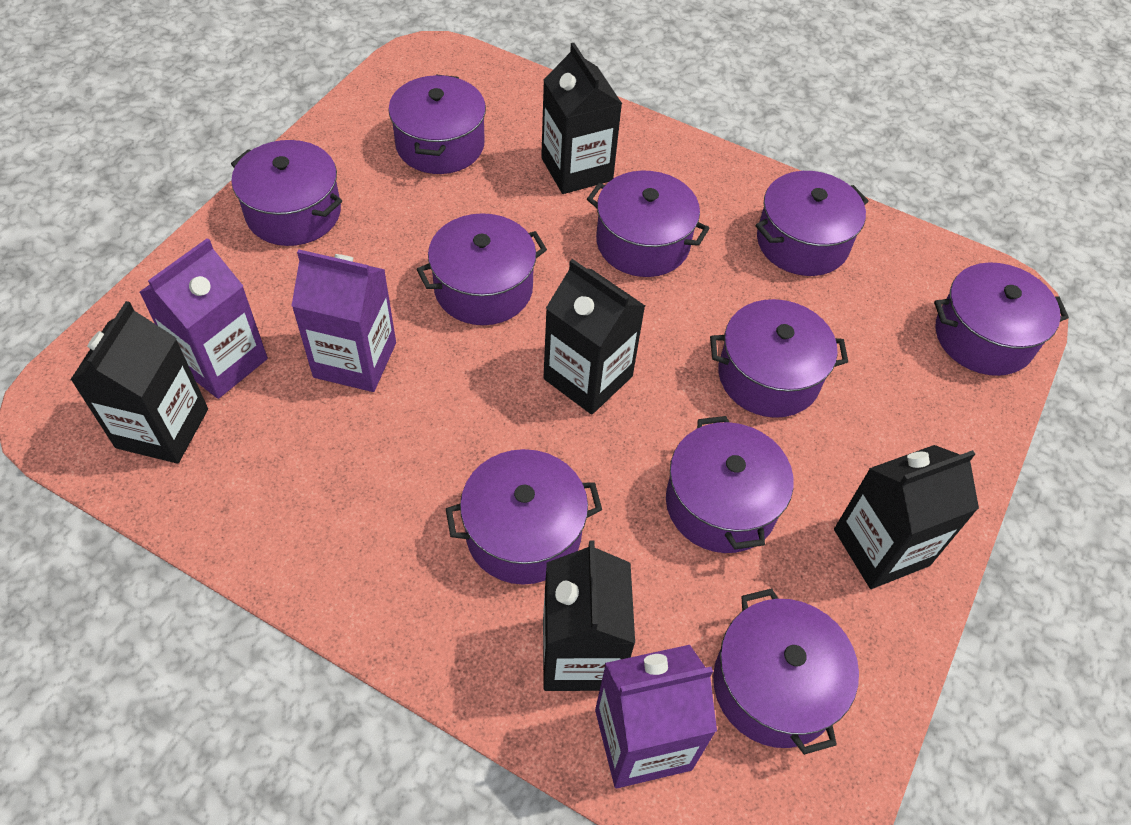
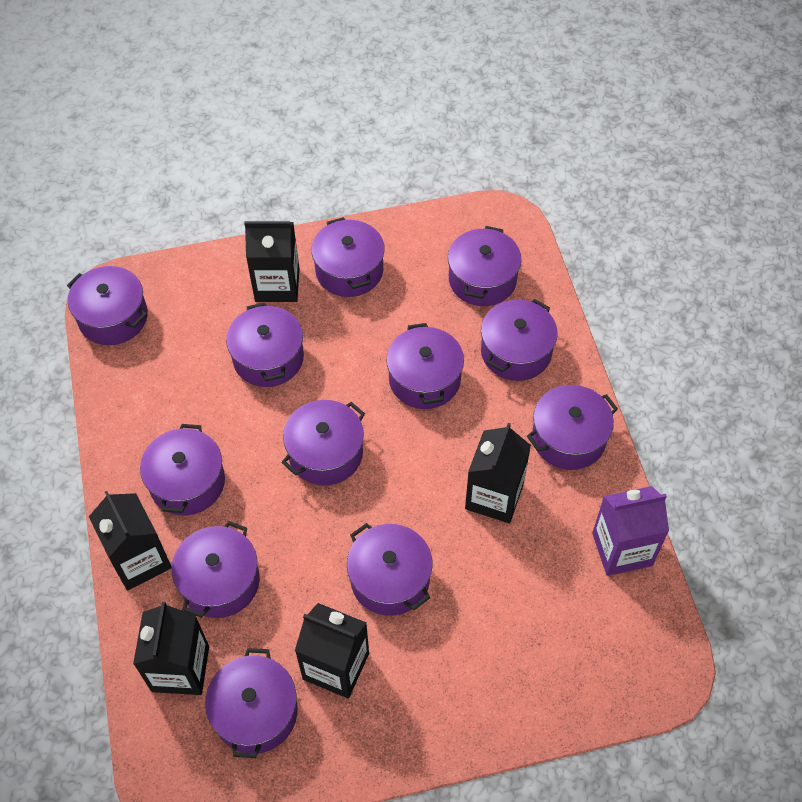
purple carton: [139,238,268,399] [291,249,396,392] [595,645,717,788] = 3 -> [592,486,669,576] = 1
purple pot: [231,140,342,246] [388,75,486,174] [417,213,547,325] [446,449,602,585] [587,171,710,277] [666,416,793,553] [710,299,848,418] [713,588,859,755] [755,171,869,276] [934,262,1069,376] = 10 -> [67,266,148,345] [140,424,225,515] [172,521,260,618] [205,648,298,758] [226,302,304,387] [281,400,365,486] [311,217,385,297] [347,523,432,616] [386,323,464,409] [448,226,522,306] [481,299,558,381] [527,385,618,470] = 12

